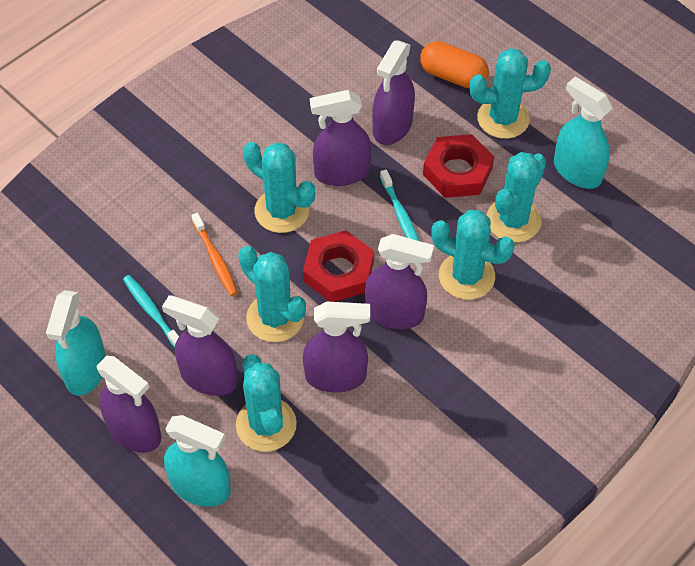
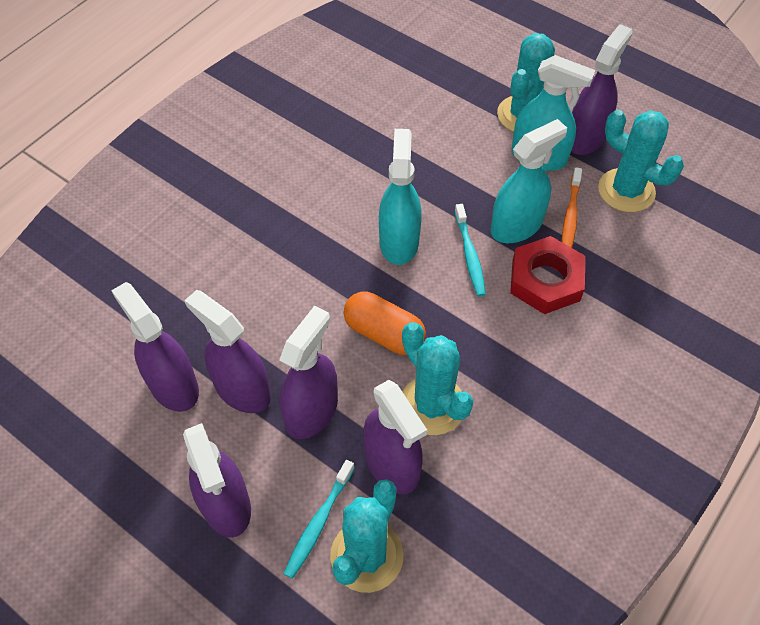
red nut: [303,230,374,302] [423,134,494,198] = 2 -> [510,236,585,314] = 1
turquoise cactus: [236,354,297,452] [238,246,306,342] [243,142,315,233] [431,210,515,300] [470,48,551,139] [486,152,546,242] = 6 -> [330,479,403,593] [402,323,474,435] [497,33,555,132] [598,110,684,212] = 4

